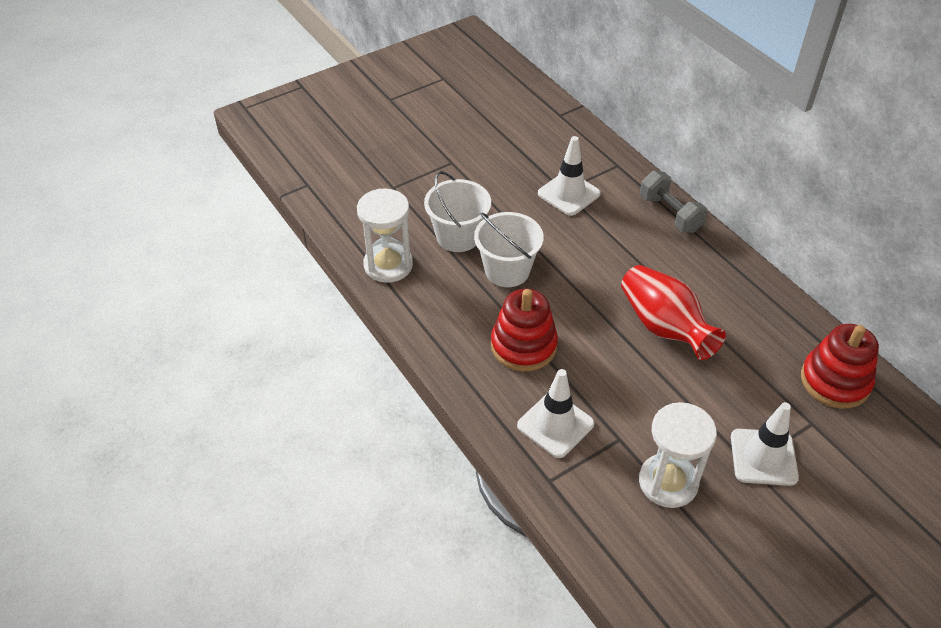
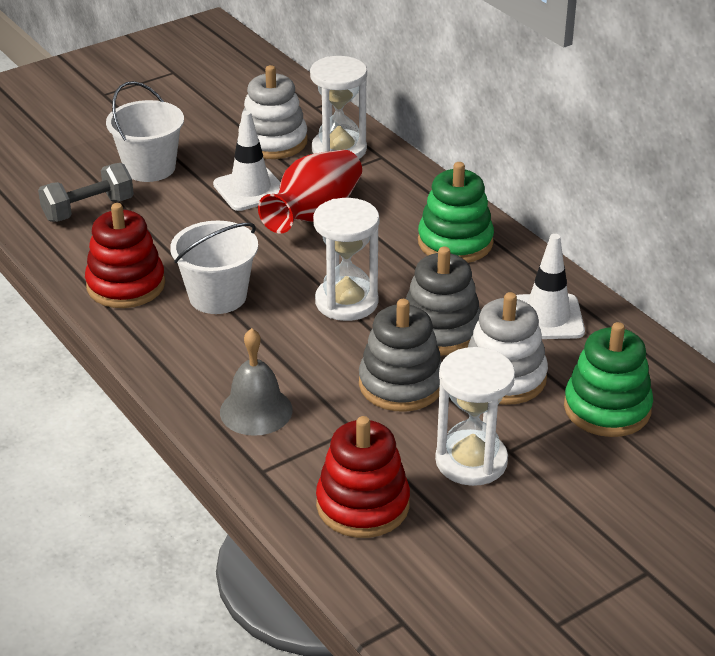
green stacking toy: none = 0 -> [418,162,494,263] [564,322,653,437] = 2
grey bell: none = 0 -> [220,328,293,436] = 1
grey stacking toy: none = 0 -> [359,299,442,412] [406,247,481,355] = 2
white hourglass: [357,188,413,283] [639,402,717,508] = 2 -> [310,56,367,159] [313,198,379,321] [435,347,515,486] = 3
white stacking toy: none = 0 -> [238,65,308,159] [468,292,548,405] = 2
white traffic cone: [517,369,594,458] [538,136,601,216] [731,402,799,486] = 3 -> [213,111,281,211] [516,234,585,339] = 2

